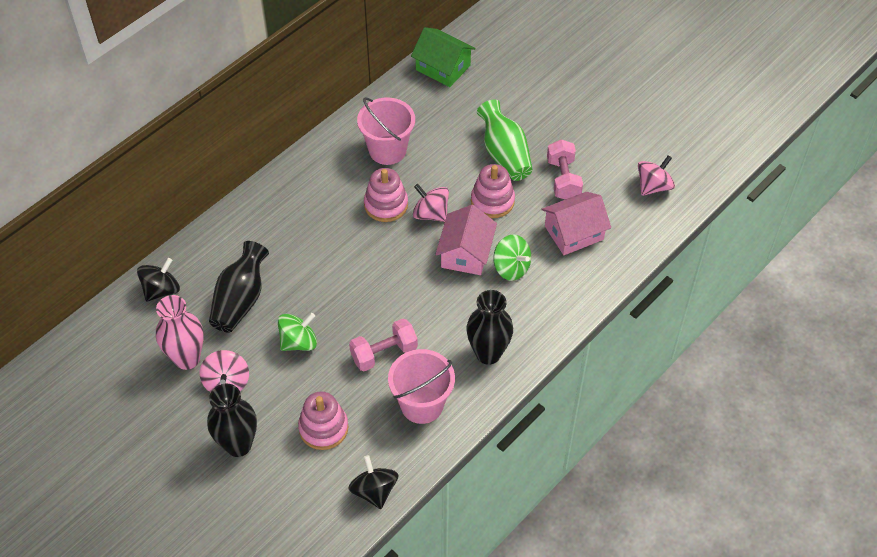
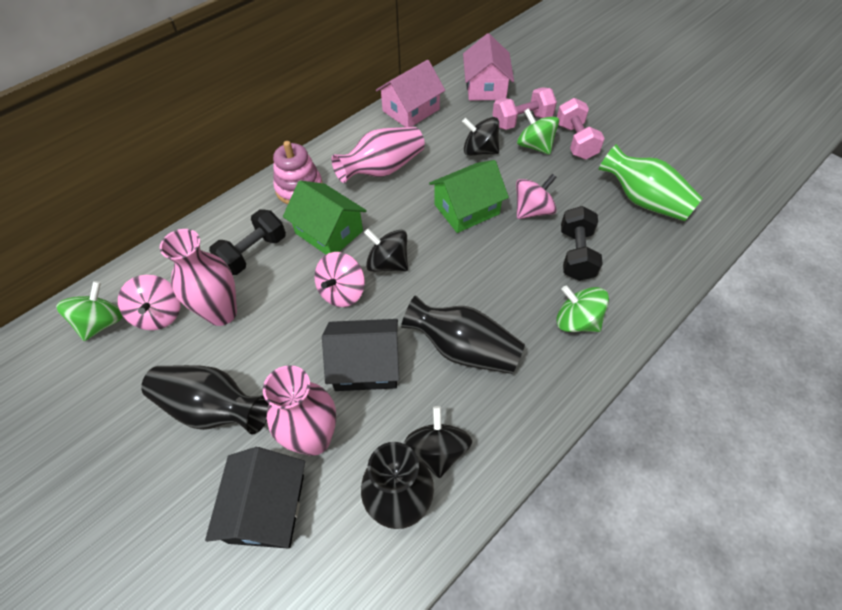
black dumbbell: none = 0 -> [209,209,286,275] [561,206,603,281] = 2
black house: none = 0 -> [205,447,305,549] [322,319,399,391] = 2
black spinning top: [137,258,180,302] [348,455,399,509] = 2 -> [364,229,408,272] [404,406,472,478] [462,117,499,156] = 3
green house: [411,27,476,87] = 1 -> [283,180,367,254] [429,160,509,233] = 2
green spinning top: [278,313,317,351] [493,235,531,281] = 2 -> [56,281,123,341] [517,108,559,155] [556,285,609,332] = 3
pink bucket: [357,97,415,165] [388,349,455,424] = 2 -> none = 0
pink stacking toy: [298,391,348,450] [364,168,408,222] [471,164,515,218] = 3 -> [273,141,322,204] = 1
pink vase: [156,295,204,370] = 1 -> [160,229,237,326] [263,365,336,456] [331,127,425,183] = 3

